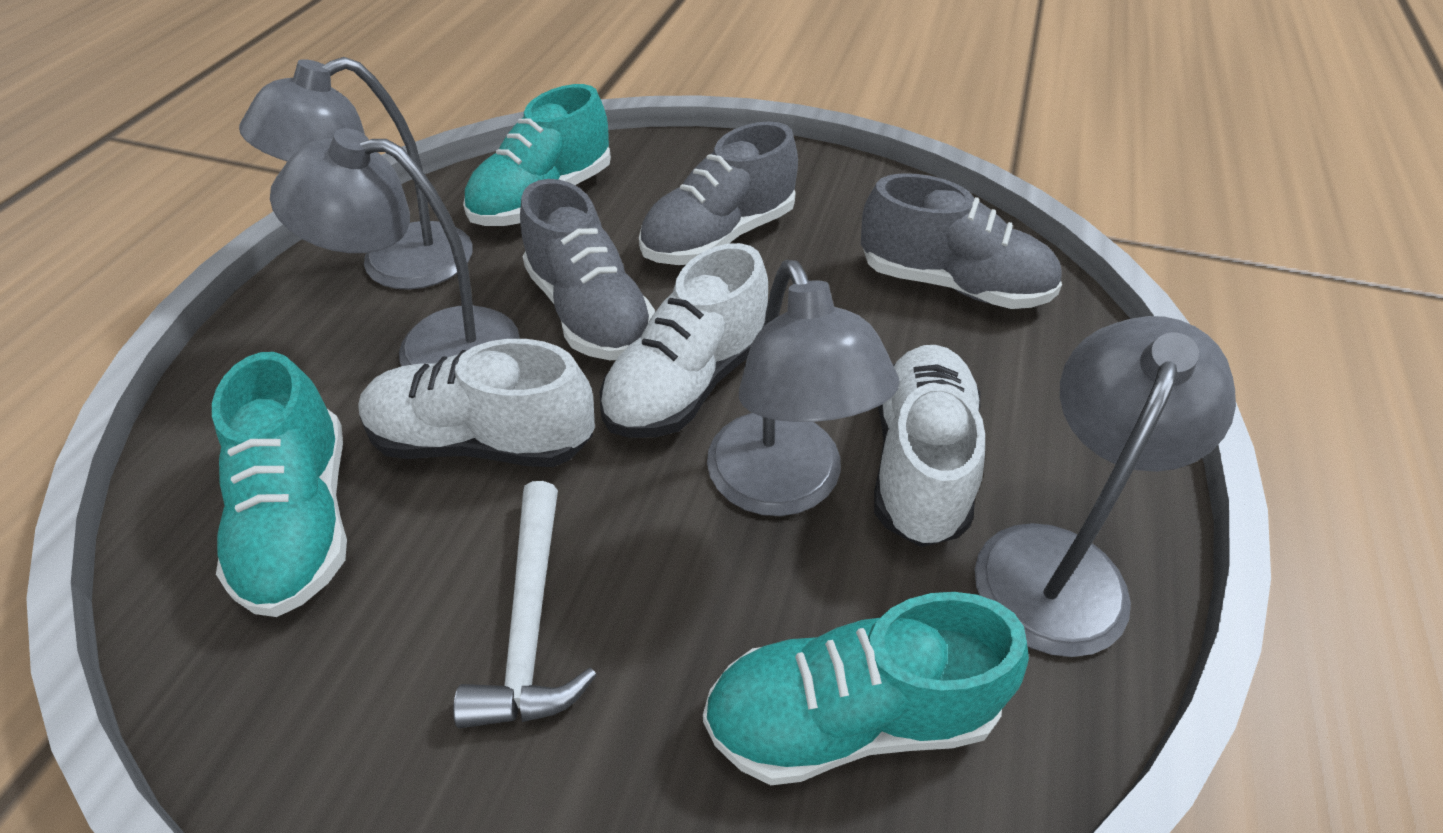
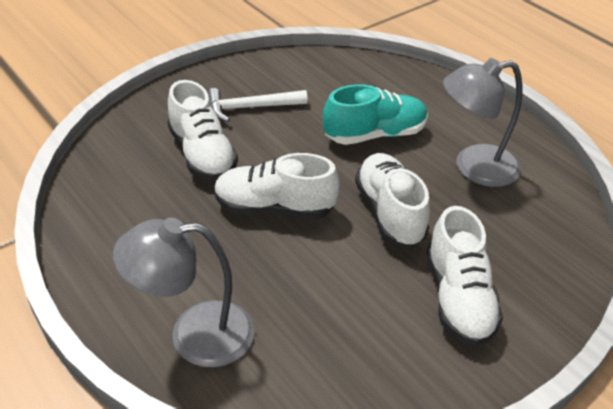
grey lamp: [239,57,473,290] [270,128,520,366] [707,260,899,516] [975,316,1236,657] = 4 -> [113,218,254,367] [443,58,522,187] = 2
grey shoe: [520,179,655,360] [639,121,798,265] [861,173,1062,309] = 3 -> none = 0
turquoise shoe: [212,352,347,617] [463,84,611,226] [703,592,1029,785] = 3 -> [323,84,428,145] = 1
white shoe: [358,339,595,467] [600,243,768,438] [874,345,985,547] = 3 -> [167,80,238,181] [214,153,340,219] [355,153,430,247] [426,206,503,346] = 4

